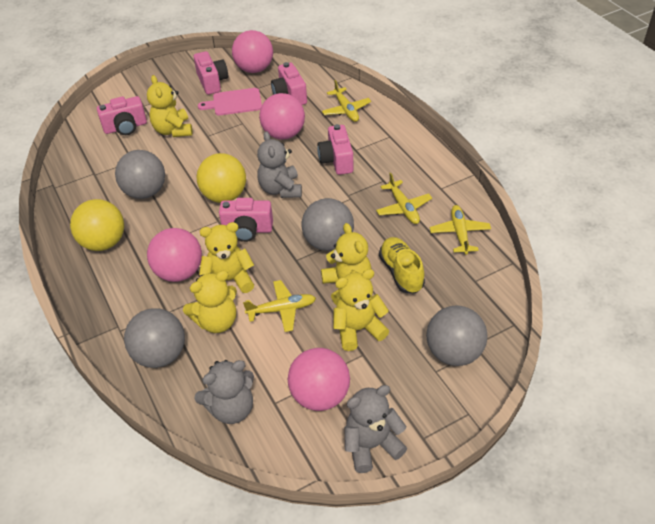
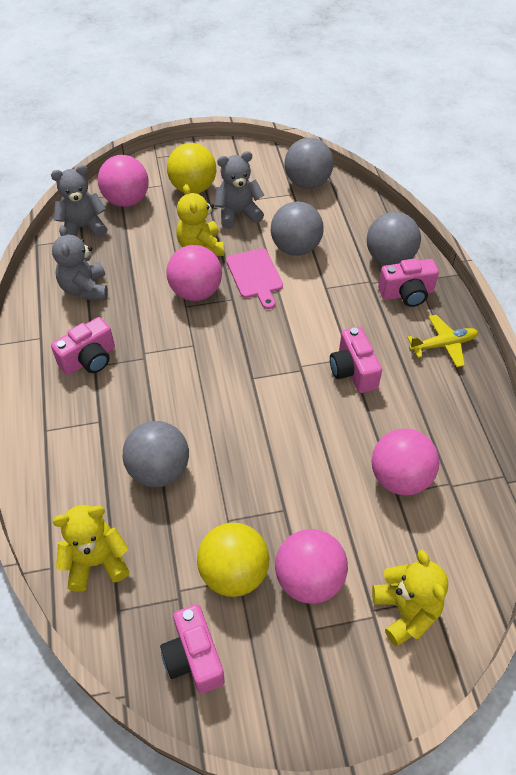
pink camera: [97,96,147,135] [194,51,228,95] [219,198,273,242] [271,62,307,105] [317,124,353,175] = 5 -> [51,317,115,375] [160,604,225,694] [330,327,382,393] [378,258,439,307] = 4
yellow plane: [243,280,316,332] [322,80,371,122] [376,173,432,224] [430,205,491,255] = 4 -> [407,315,478,367] = 1
yellow shoe: [379,237,425,293] = 1 -> none = 0
yellow teddy bear: [147,75,193,137] [183,271,237,333] [199,222,254,293] [321,223,371,305] [333,269,389,351] = 5 -> [52,505,130,592] [176,184,224,256] [372,550,448,646] = 3

